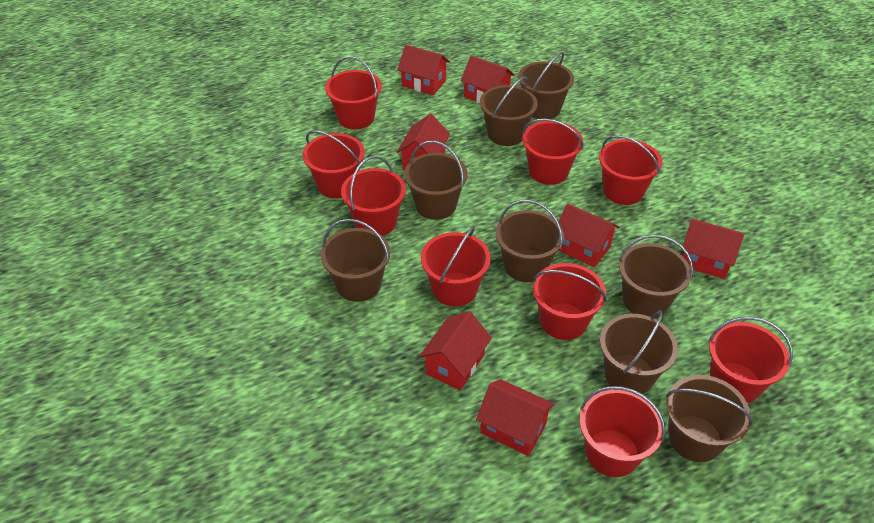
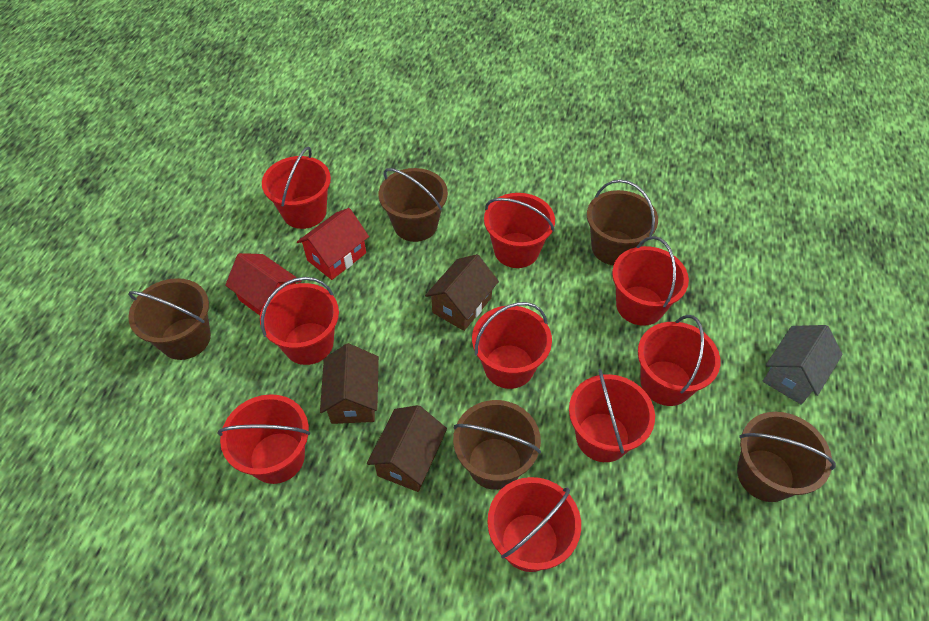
brown bucket: [320,219,390,302] [404,141,468,220] [480,76,538,146] [496,200,564,282] [518,52,574,119] [600,310,678,394] [618,235,693,318] [666,375,753,462] = 8 -> [128,278,211,360] [379,168,448,242] [453,400,541,490] [587,179,658,265] [737,412,836,502] = 5
brown house: none = 0 -> [320,343,379,424] [367,405,447,492] [425,254,499,331] = 3
grey house: none = 0 -> [762,325,843,405] = 1
red house: [397,45,450,95] [397,114,450,170] [419,312,492,391] [461,56,515,103] [476,379,555,456] [558,203,619,268] [682,219,744,279] = 7 -> [225,253,301,315] [297,208,369,280] = 2

